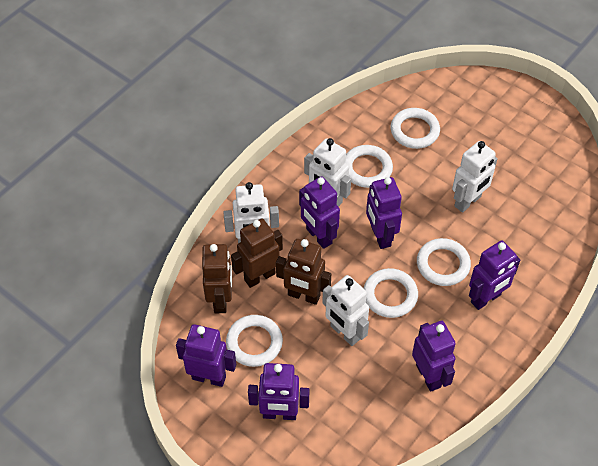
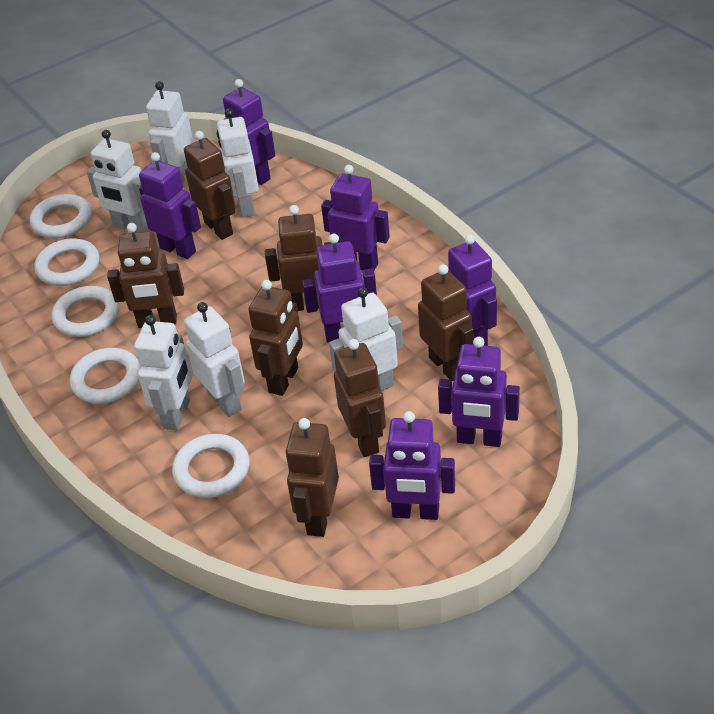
brown robot: [202,244,232,313] [231,219,283,288] [276,239,331,305] = 3 -> [107,223,184,328] [184,131,235,240] [248,280,303,396] [265,205,333,311] [285,418,339,537] [334,339,386,457] [418,264,474,381] = 7
purple robot: [176,324,236,387] [248,363,309,420] [299,176,340,249] [366,177,402,249] [412,321,456,392] [469,240,520,310] = 6 -> [139,152,201,259] [223,79,275,185] [302,234,377,342] [321,165,390,271] [369,411,455,520] [438,337,520,447] [448,234,497,346] = 7
white robot: [223,182,279,243] [304,138,351,207] [322,275,369,346] [452,141,498,213] = 4 -> [87,130,148,233] [134,315,192,430] [146,81,194,183] [184,302,245,417] [217,109,259,218] [329,287,403,391] = 6

